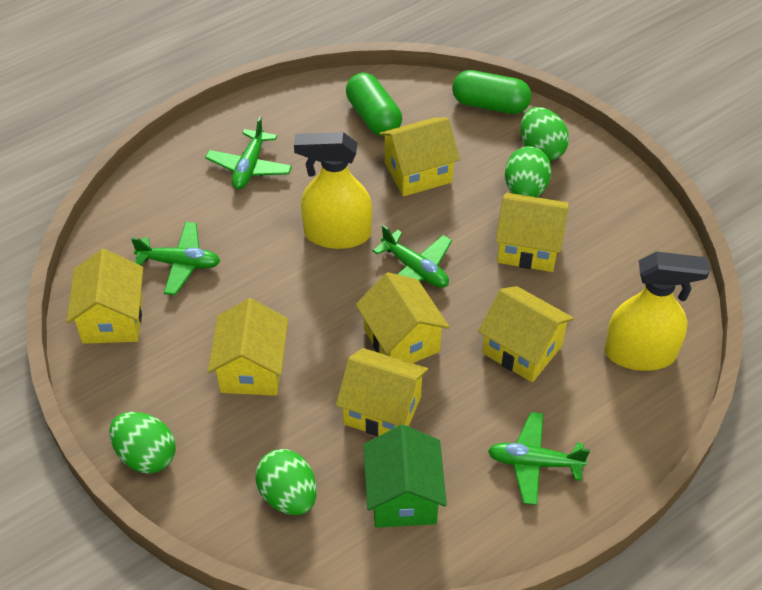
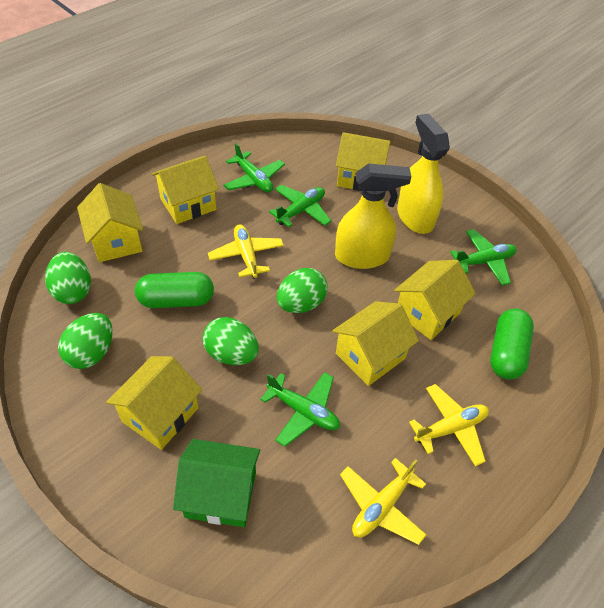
yellow house: [67,249,143,344] [208,298,288,396] [336,348,428,436] [356,272,450,363] [379,117,460,197] [478,286,574,382] [495,193,569,272] = 7 -> [77,183,143,262] [106,356,202,450] [152,155,219,224] [332,301,419,386] [336,132,391,191] [394,260,476,340] = 6
yellow plane: none = 0 -> [208,224,284,279] [340,458,426,545] [409,384,489,466] = 3

